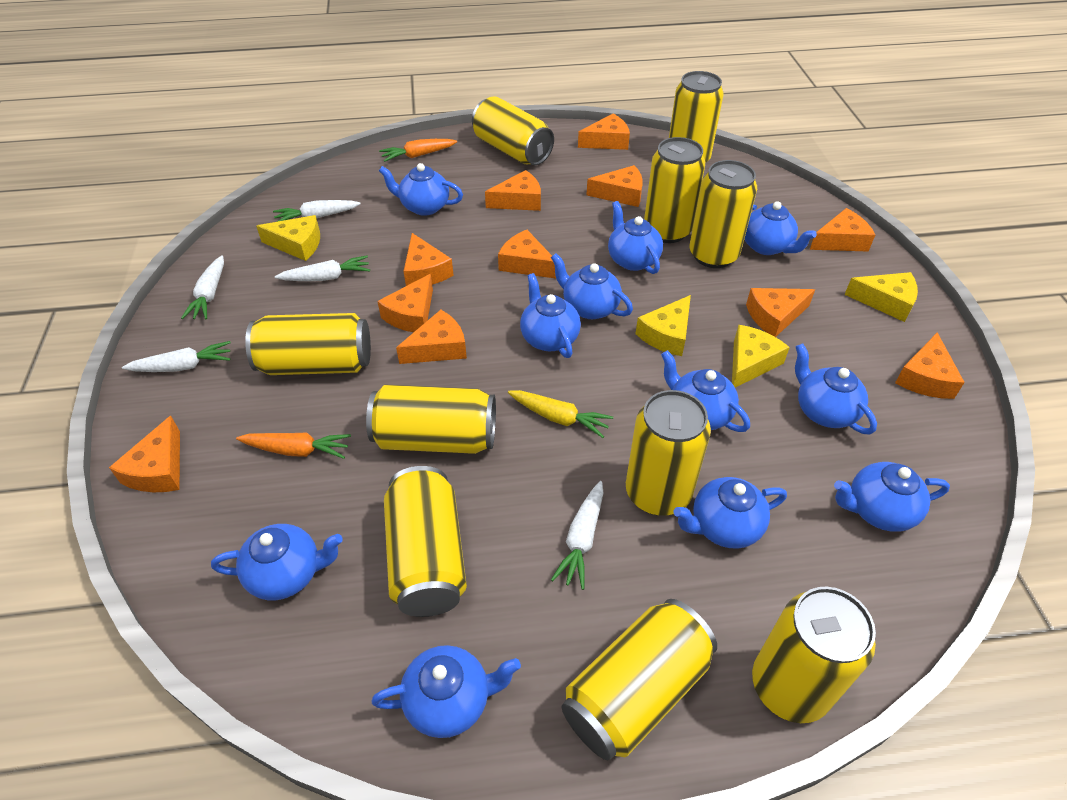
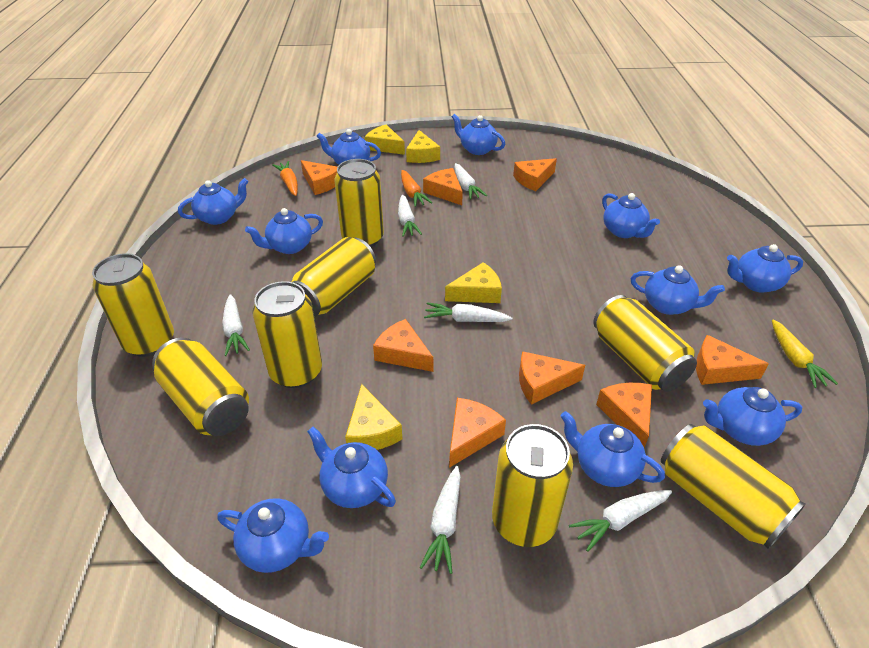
orange cheese: [109,416,180,492] [377,274,433,332] [396,310,467,364] [404,233,454,286] [485,170,541,211] [498,230,556,279] [578,114,630,150] [587,165,643,207] [746,288,815,337] [810,208,875,252] [895,332,965,399] = 11 -> [301,160,337,195] [373,319,433,372] [423,168,463,205] [449,398,506,468] [513,158,557,191] [519,351,585,405] [596,383,652,448] [696,335,769,385] = 8
white carrot: [122,341,231,372] [181,255,224,319] [273,200,360,222] [275,256,370,281] [551,481,603,590] = 5 -> [222,294,250,356] [398,195,422,237] [420,466,461,574] [424,302,512,322] [454,163,487,199] [569,490,672,552] = 6
yellow can: [245,313,371,375] [366,385,496,454] [384,466,467,617] [472,96,554,165] [562,599,717,760] [626,390,711,516] [644,137,705,243] [669,71,724,163] [689,160,757,268] [752,587,876,723] = 10 -> [92,253,174,357] [152,337,249,436] [252,281,322,388] [292,237,376,317] [334,159,384,247] [492,424,573,547] [593,295,697,392] [661,424,806,549] = 8

